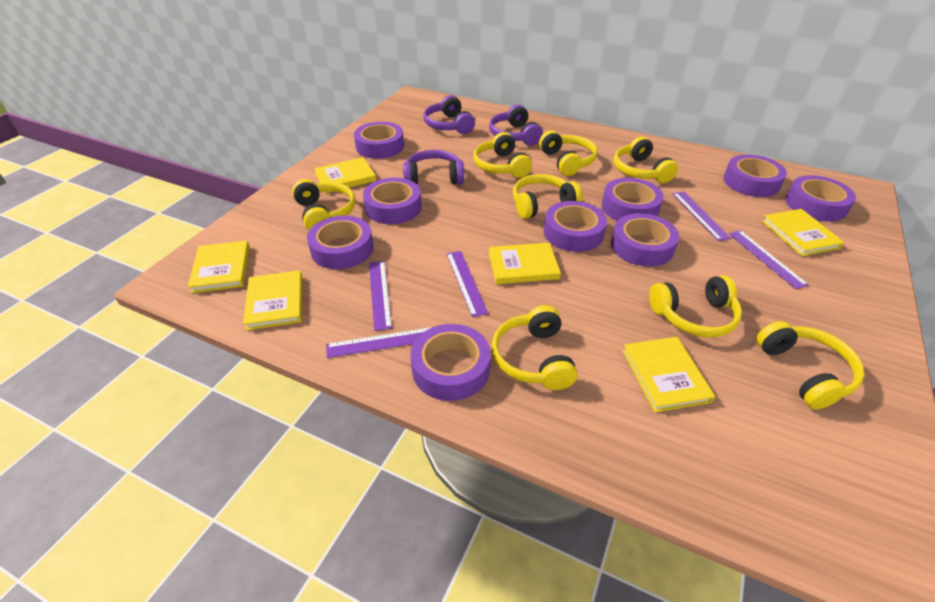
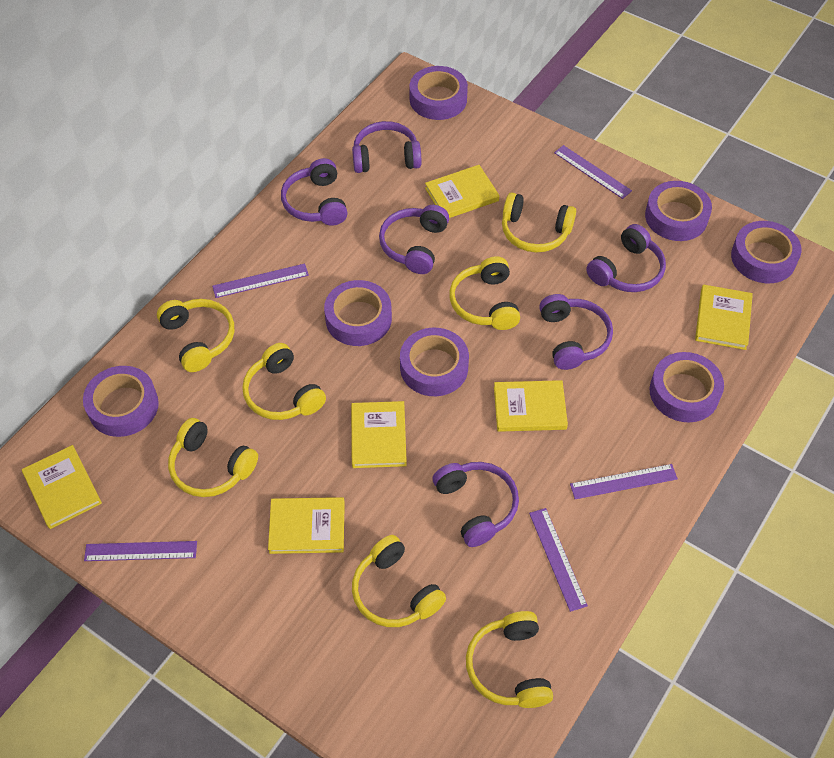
purple headphones: [403,150,464,185] [423,95,475,134] [489,105,543,146] = 3 -> [281,158,348,226] [352,121,422,173] [379,205,449,274] [432,462,519,547] [539,294,613,370] [586,224,666,292] = 6
purple tape: [307,216,373,269] [354,122,404,159] [363,178,422,224] [410,324,491,401] [544,201,607,252] [602,178,663,220] [611,213,679,267] [723,155,787,197] [786,175,856,222] = 9 -> [83,366,159,437] [324,280,392,346] [400,328,469,396] [409,66,468,120] [645,181,712,241] [650,352,724,422] [731,221,801,283] = 7
yellow headphones: [292,179,356,230] [473,132,532,178] [492,305,578,390] [513,174,582,219] [539,131,598,176] [614,137,678,183] [649,275,742,337] [756,321,864,409] = 8 -> [157,299,234,372] [168,418,258,497] [242,343,326,420] [352,535,446,627] [449,256,520,330] [466,611,553,708] [502,193,576,252] = 7

